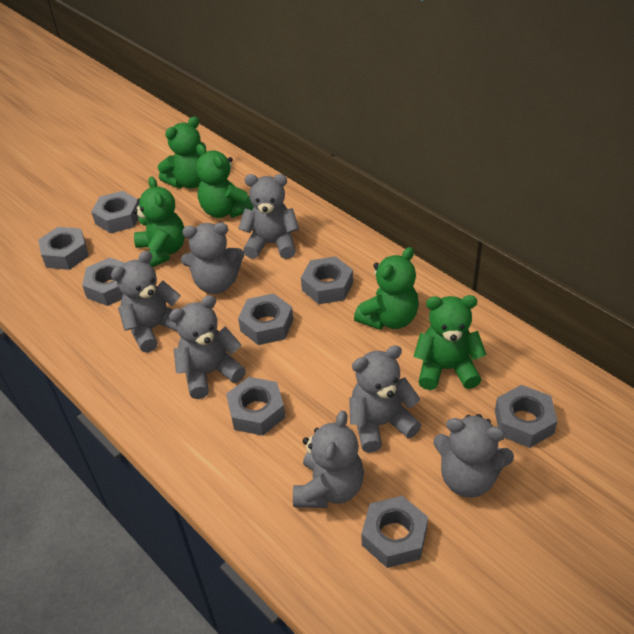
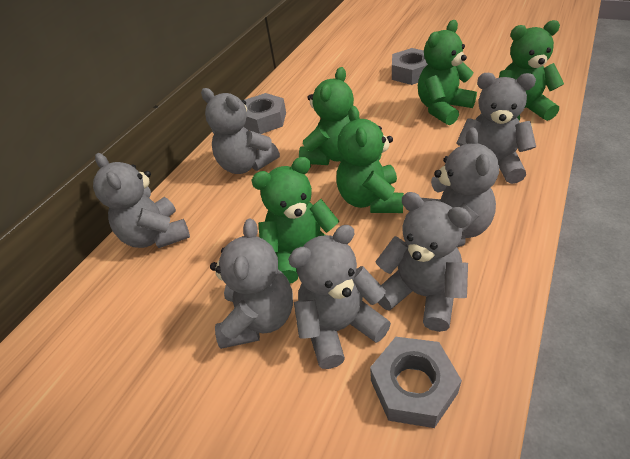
grey nut: [38,227,89,270] [82,258,125,306] [91,191,139,233] [226,377,285,436] [238,293,293,345] [301,256,353,304] [362,496,428,568] [495,385,558,448] = 8 -> [244,93,286,134] [370,337,462,428] [392,48,428,85] = 3

